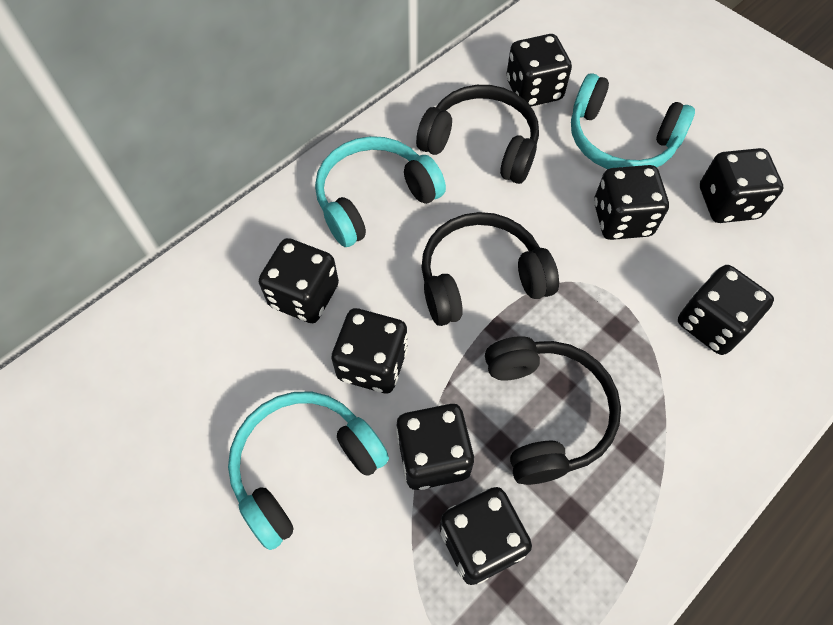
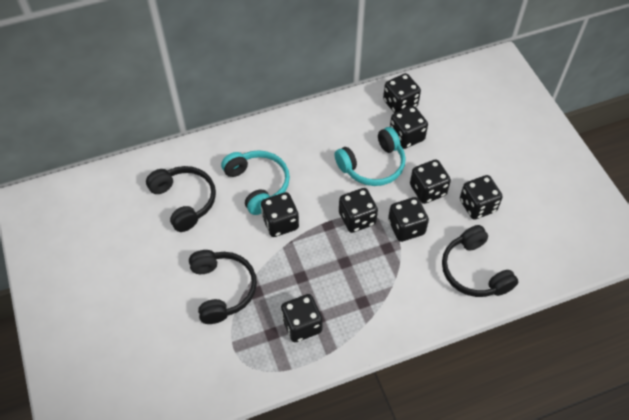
turquoise headphones: [228,392,389,550] [315,136,446,247] [571,73,695,169] = 3 -> [221,150,290,215] [334,127,406,186] = 2

